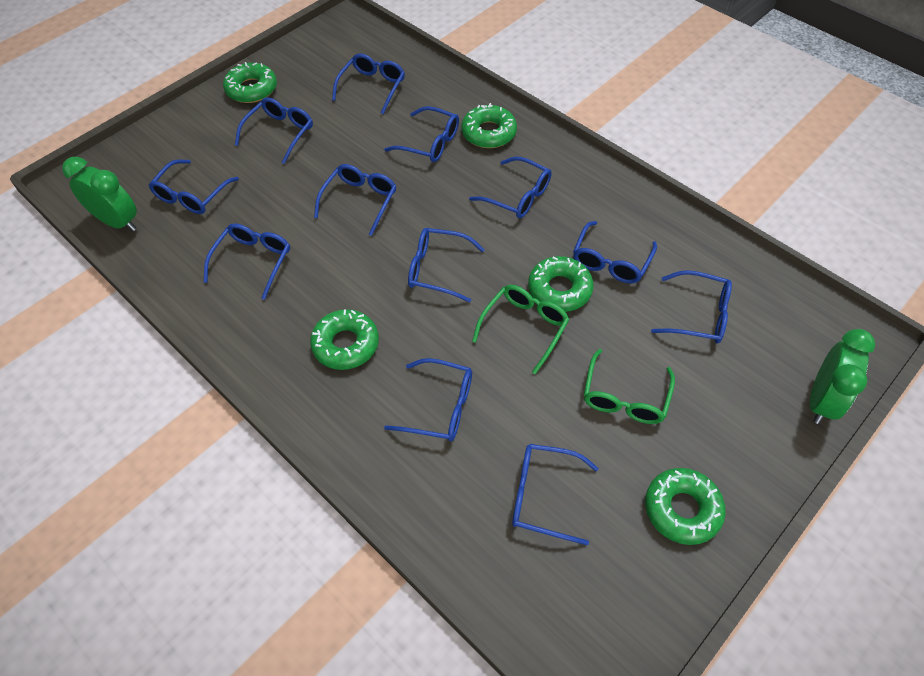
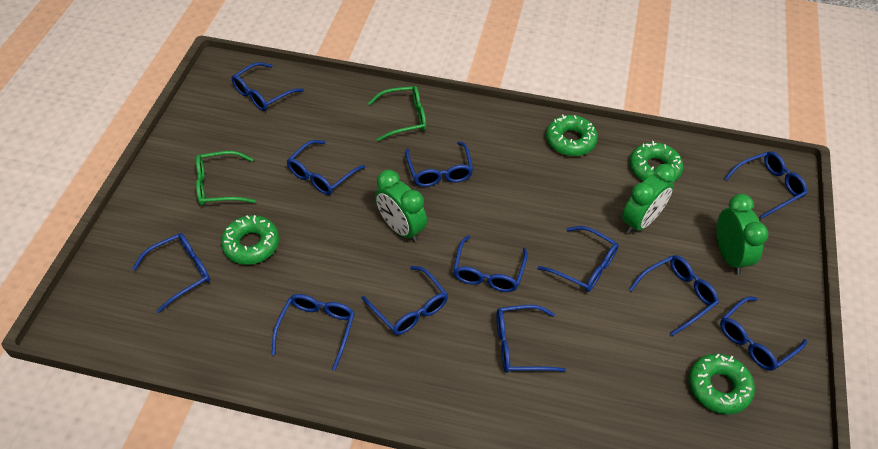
green clock: [62,157,137,231] [810,329,875,424] = 2 -> [375,170,427,242] [622,164,676,234] [717,194,768,274] = 3
green donut: [223,62,277,103] [310,309,379,370] [461,103,517,148] [528,256,594,312] [645,468,726,545] = 5 -> [221,215,279,265] [546,114,598,156] [629,141,683,183] [689,354,755,414] = 4

